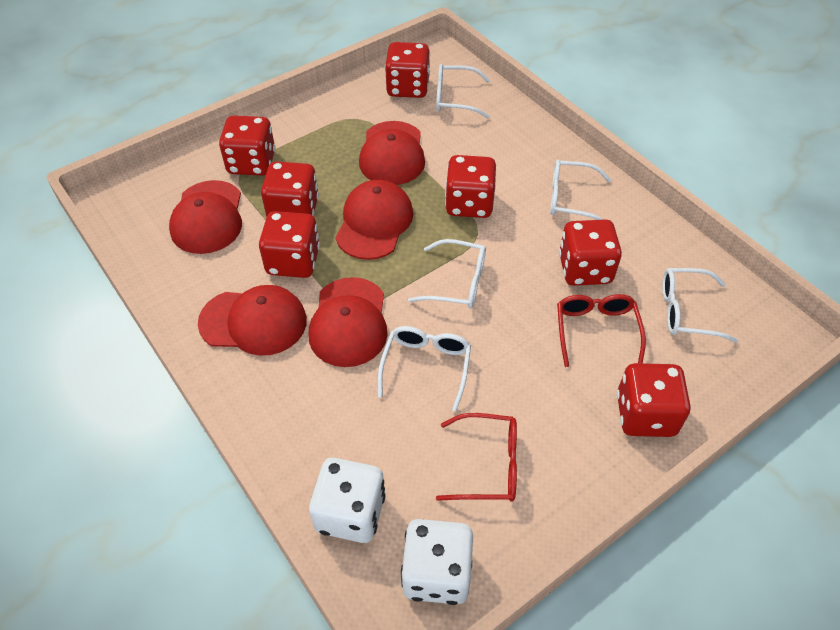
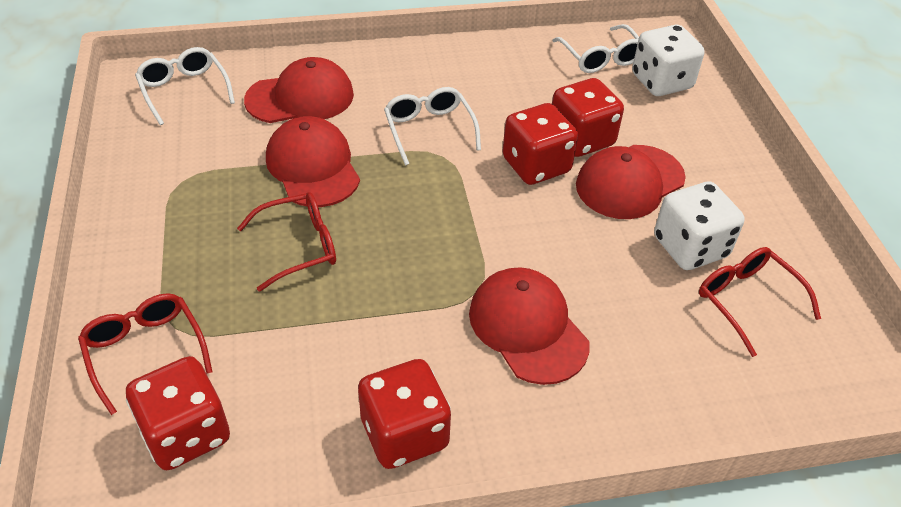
red cap: [169,180,242,254] [198,285,307,356] [309,277,388,367] [335,180,413,260] [359,121,425,185] = 5 -> [244,57,354,123] [266,116,360,207] [469,267,590,385] [576,145,686,219] = 4
red dice: [219,115,275,176] [259,211,320,278] [261,161,319,217] [385,42,430,98] [445,155,496,218] [559,219,622,286] [617,363,691,437] = 7 -> [126,356,230,470] [358,359,451,469] [503,103,578,185] [552,78,624,157] = 4
red glasses: [436,413,517,502] [557,294,646,367] = 2 -> [78,293,212,415] [237,192,336,292] [699,247,821,357] = 3
white glasses: [378,326,471,411] [408,239,486,309] [436,64,490,118] [550,160,611,220] [662,268,738,343] = 5 -> [135,47,235,125] [384,87,481,165] [552,24,639,73] = 3

